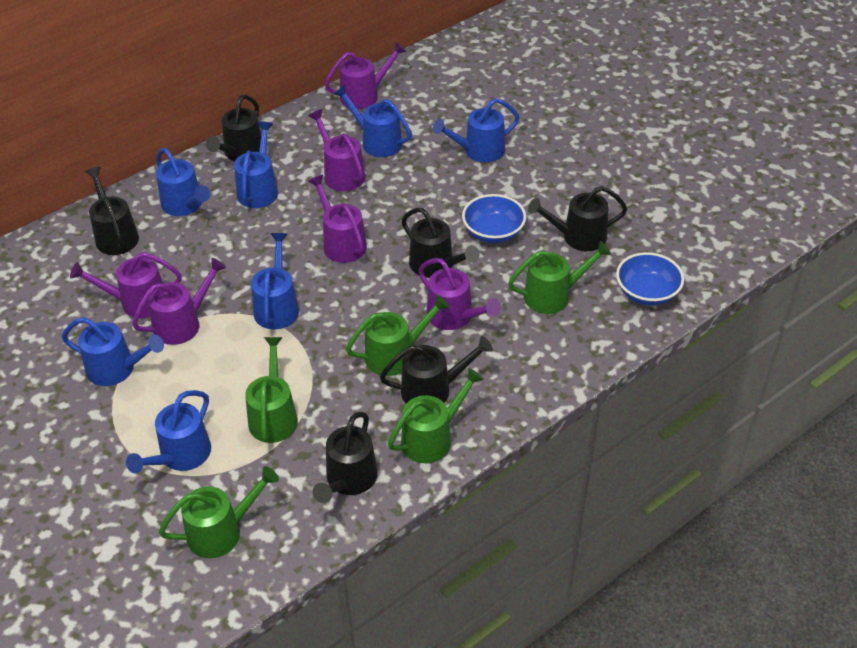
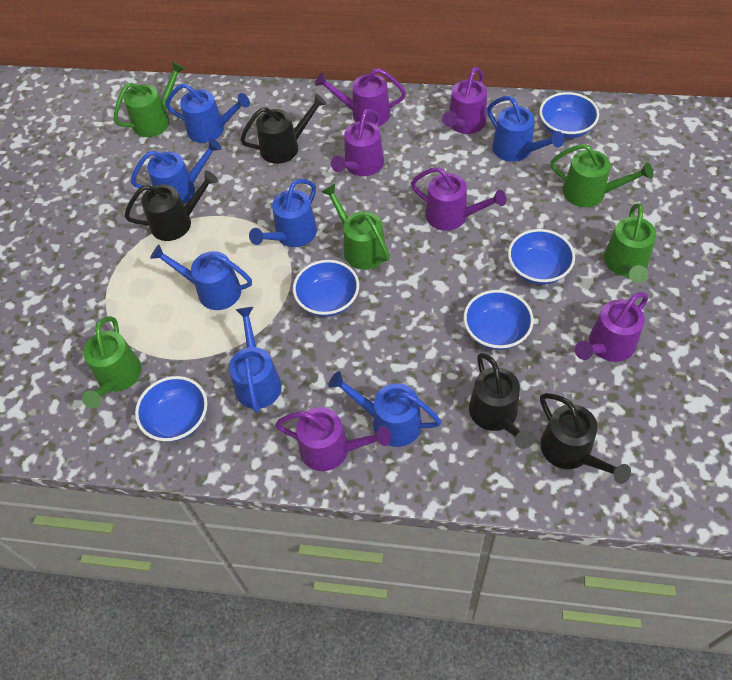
black watering can: [85,167,139,255] [206,95,261,161] [312,412,378,503] [380,336,493,404] [401,208,479,278] [528,186,627,251] = 6 -> [125,171,218,241] [240,94,327,164] [469,353,534,449] [540,393,631,484] = 4
blue bowl: [462,194,526,243] [616,252,684,306] = 2 -> [135,376,207,442] [293,260,359,317] [464,290,534,350] [508,229,575,285] [539,92,599,139] = 5

